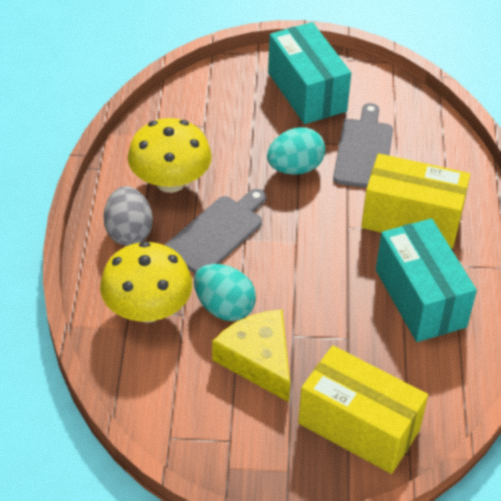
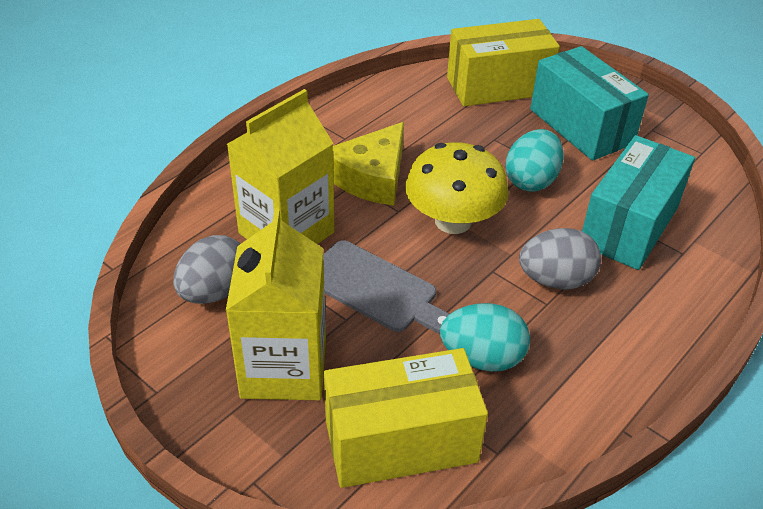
grey cutting board: [165,189,266,274] [333,103,393,188] = 2 -> [323,240,449,334] = 1
grey egg: [103,186,153,246] = 1 -> [173,235,240,304] [519,228,601,289] = 2
yellow carton: none = 0 -> [226,208,326,400] [227,89,335,244] = 2
yellow mushroom: [100,241,192,323] [128,118,212,193] = 2 -> [405,142,509,234] = 1

